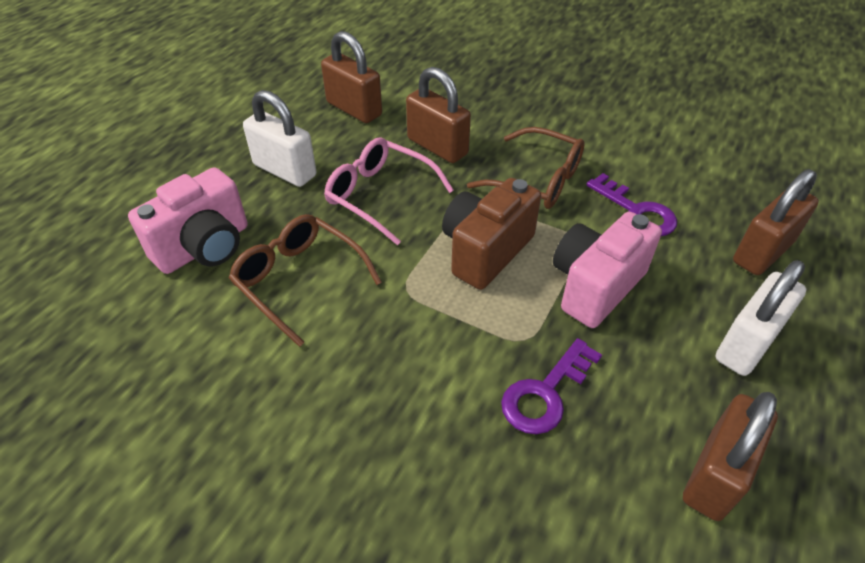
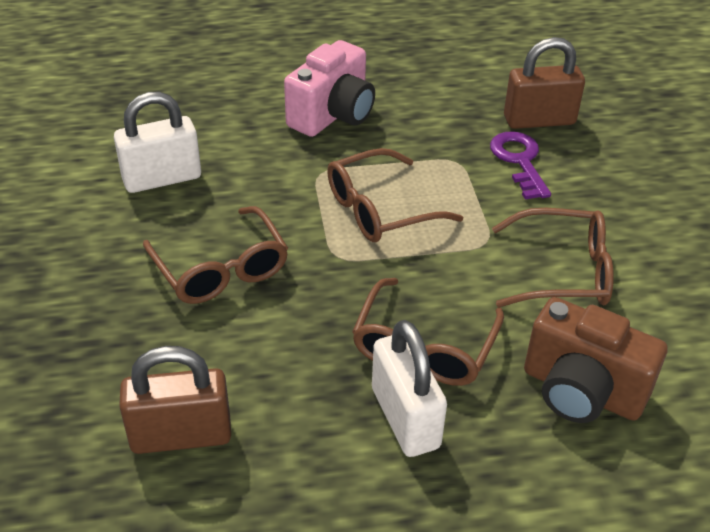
brown glasses: [229,214,382,347] [467,127,585,209] = 2 -> [143,206,288,304] [327,148,463,242] [352,278,504,386] [492,208,614,307] = 4
brown padlock: [321,31,382,123] [406,67,471,163] [683,392,778,521] [733,169,819,275] = 4 -> [119,346,231,454] [504,37,585,129] = 2
pink camera: [128,167,248,274] [553,212,662,328] = 2 -> [284,40,375,137] = 1
pink glasses: [324,137,454,245] = 1 -> none = 0
purple key: [501,338,602,434] [586,173,677,236] = 2 -> [490,131,551,200] = 1

